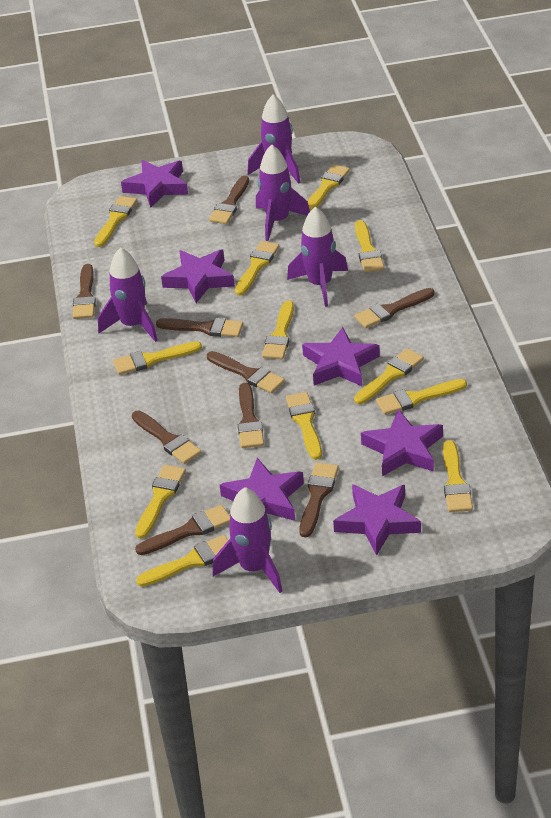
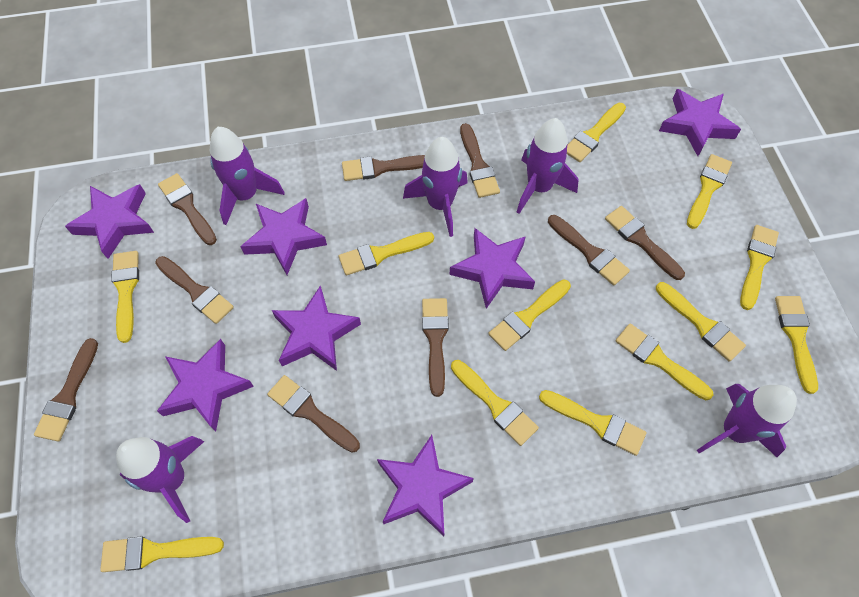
purple star: [121,160,188,208] [161,250,235,303] [220,458,304,521] [302,327,380,386] [333,484,421,556] [361,409,443,476] = 6 -> [65,184,154,259] [157,339,254,432] [240,198,327,275] [272,285,361,371] [377,435,474,536] [450,228,535,309] [659,89,741,156] = 7

